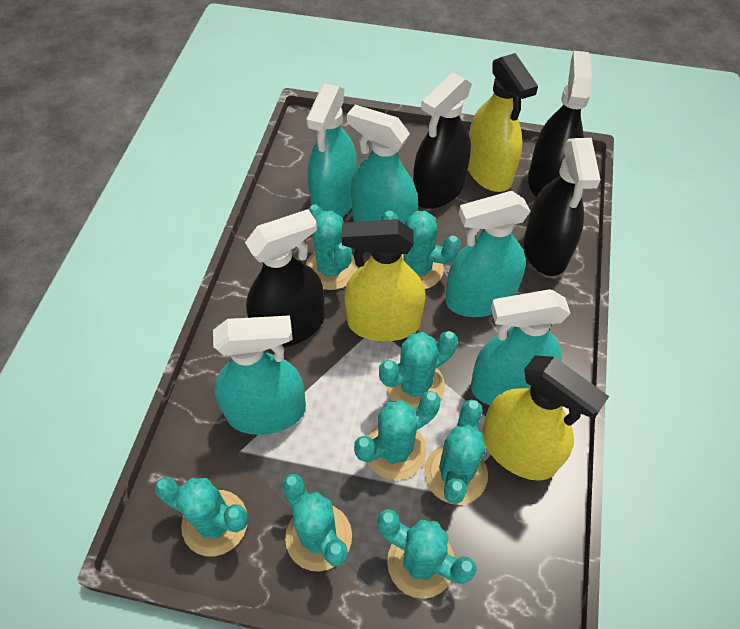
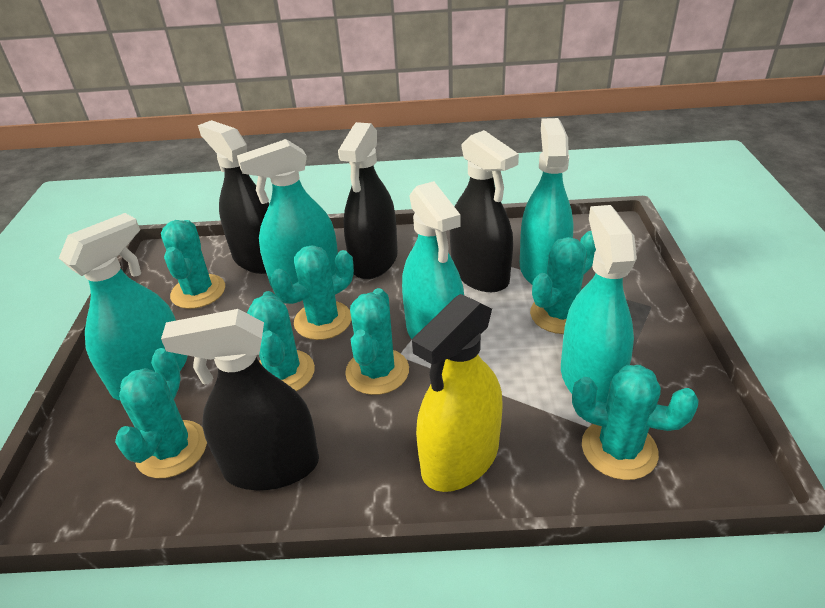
turquoise cactus: [155,477,248,556] [282,474,352,571] [306,204,358,290] [354,391,440,480] [377,509,477,599] [379,331,458,409] [381,211,461,289] [424,400,488,505] = 8 -> [115,348,207,478] [161,220,225,309] [247,291,315,391] [271,245,354,340] [345,288,409,395] [530,231,596,334] [572,365,699,480] = 7
yellow spray bottle: [342,219,425,341] [468,53,538,192] [482,355,609,481] = 3 -> [412,294,503,492] = 1

